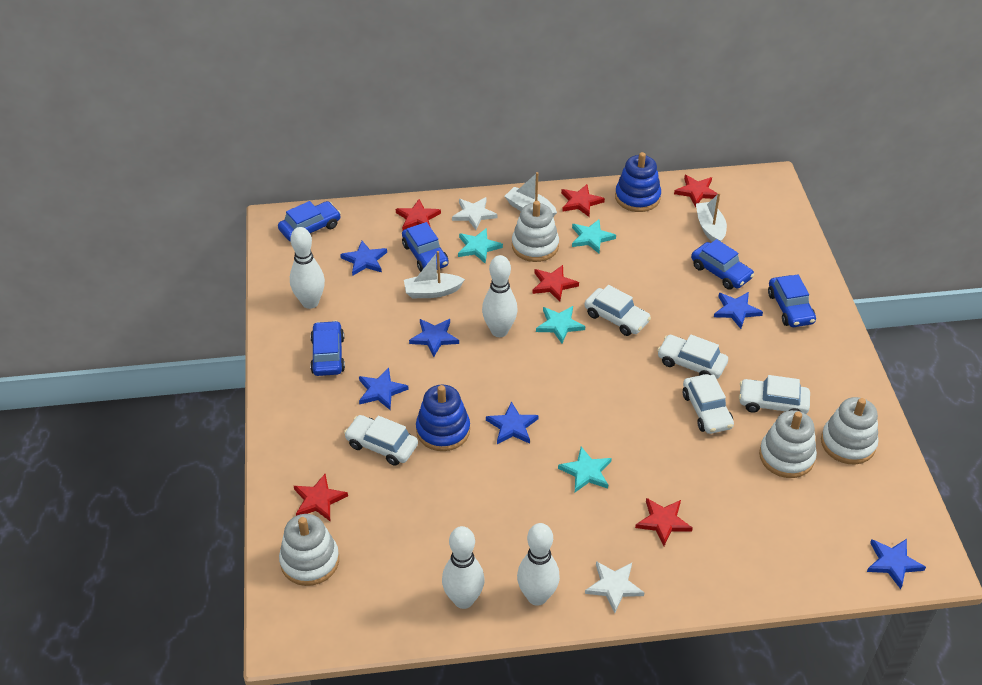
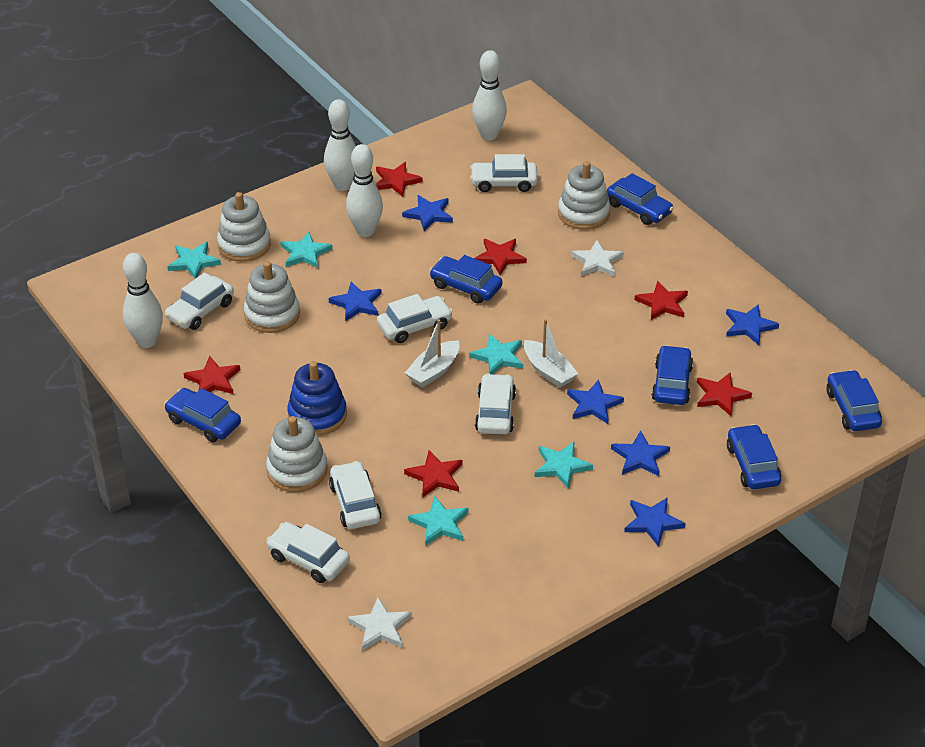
blue car: [278,201,341,242] [310,321,345,376] [402,222,449,272] [691,239,754,290] [768,275,816,327] = 5 -> [164,388,241,442] [429,255,502,303] [607,173,674,225] [652,345,693,405] [727,424,781,489] [826,370,882,431] = 6
blue stacking toy: [416,384,470,451] [615,152,661,212] = 2 -> [287,361,347,436] = 1
turquoise star: [458,228,503,263] [536,306,585,343] [558,447,612,492] [572,219,616,254] = 4 -> [167,242,221,279] [280,232,333,268] [408,496,468,546] [469,334,523,375] [535,442,593,489] = 5
white boat: [404,251,465,298] [505,172,557,217] [696,193,727,242] = 3 -> [405,319,460,388] [524,319,579,388] = 2
white car: [344,415,418,466] [585,285,651,336] [657,335,728,379] [683,374,734,434] [739,375,810,414] = 5 -> [165,272,234,330] [266,522,350,583] [329,461,382,529] [377,294,453,343] [470,154,538,192] [475,373,516,434] = 6

